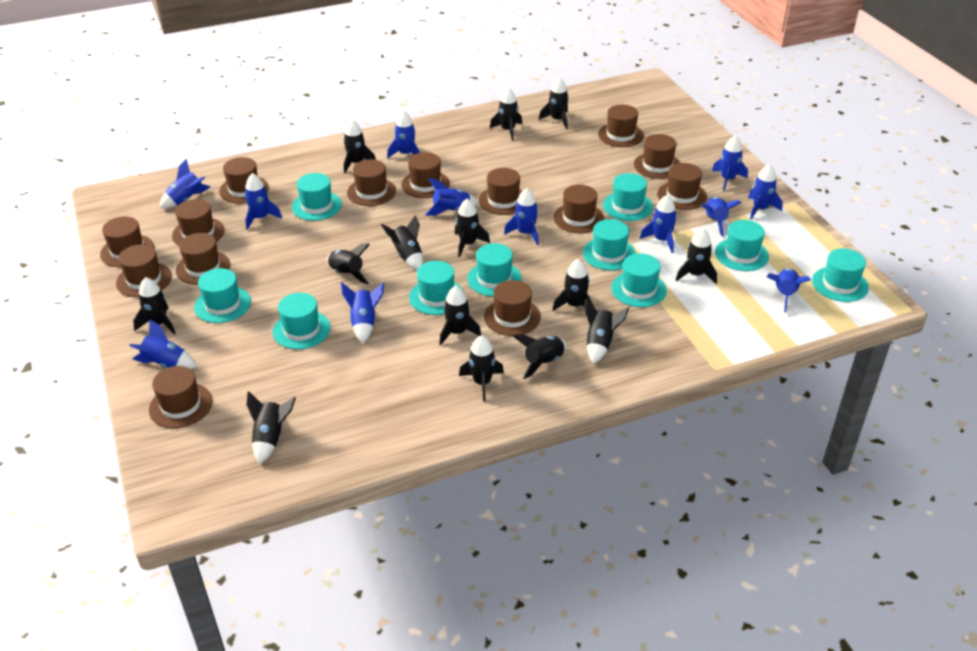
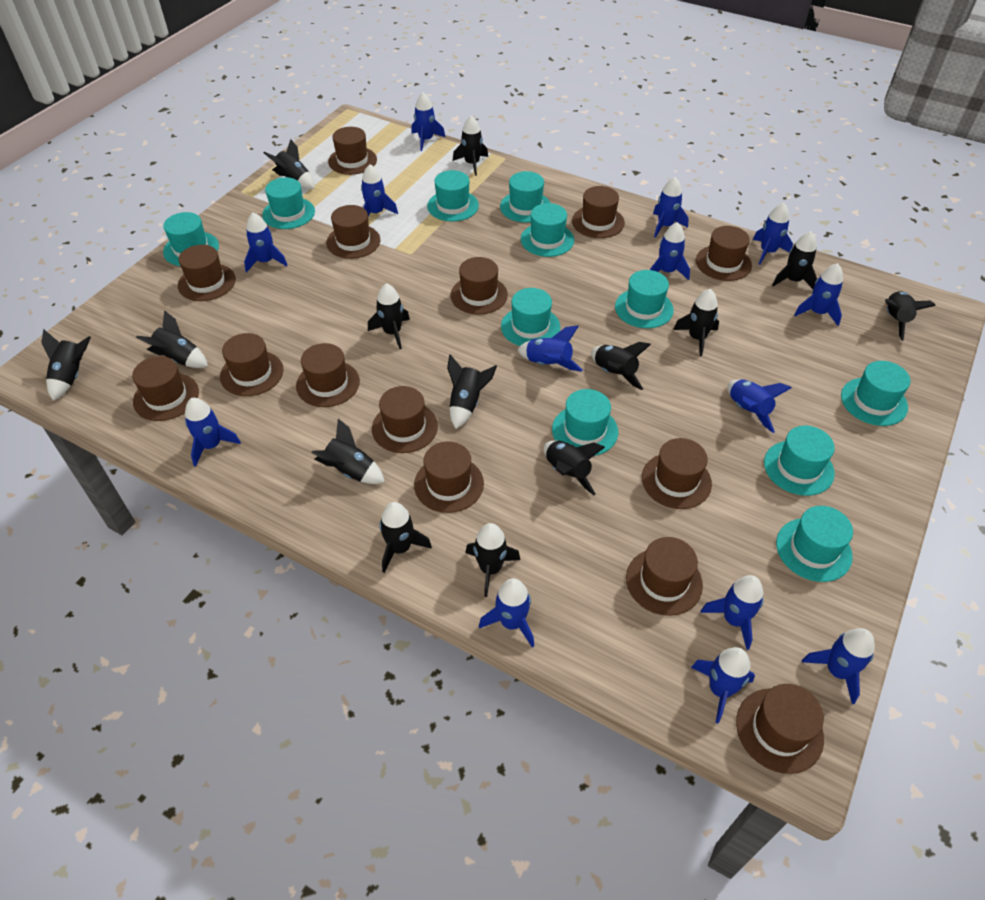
blue rocket: [129,319,197,369] [160,159,210,209] [244,173,282,230] [341,282,384,343] [387,111,420,158] [425,178,479,216] [504,188,539,245] [640,195,677,253] [701,197,741,237] [712,135,748,191] [748,164,783,220] [767,268,811,312] = 12 -> [185,398,241,467] [244,212,288,272] [361,164,398,216] [411,93,445,151] [479,578,534,648] [517,325,583,372] [650,222,690,280] [653,177,689,238] [691,647,755,724] [701,575,764,650] [727,379,792,433] [753,203,793,265] [794,263,843,326] [802,628,875,704] = 14
turquoise hat: [194,268,251,323] [273,293,331,349] [292,173,342,221] [409,261,464,315] [467,243,522,296] [583,219,636,270] [603,173,653,221] [611,253,667,307] [715,220,769,271] [812,248,869,302] = 10 -> [163,212,219,266] [262,177,315,229] [427,170,479,222] [500,171,551,223] [501,288,560,346] [521,203,574,257] [552,389,618,456] [615,270,674,328] [764,426,835,496] [776,506,853,582] [841,361,911,426] = 11

